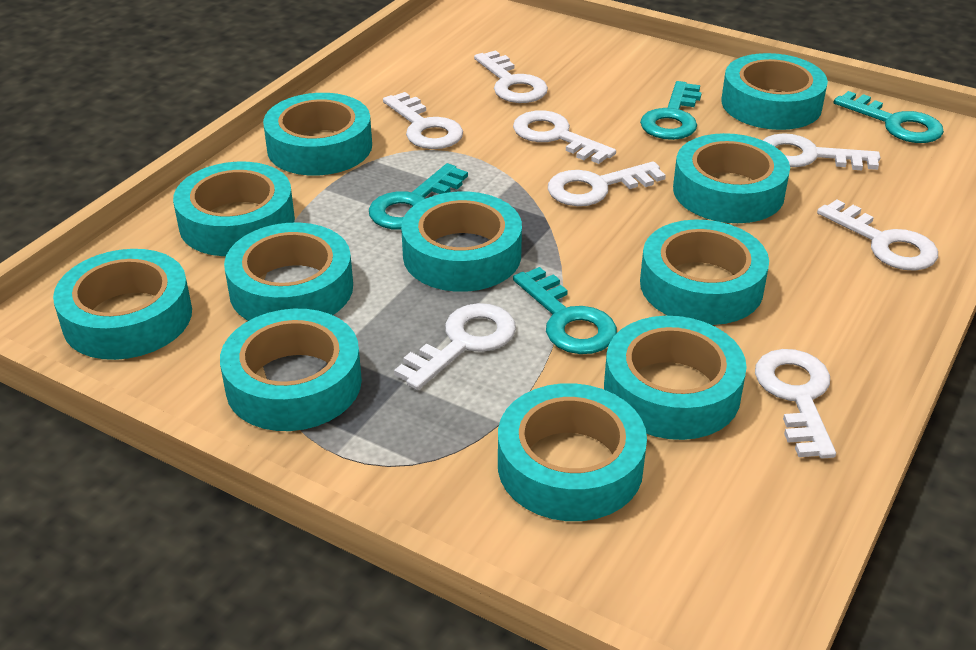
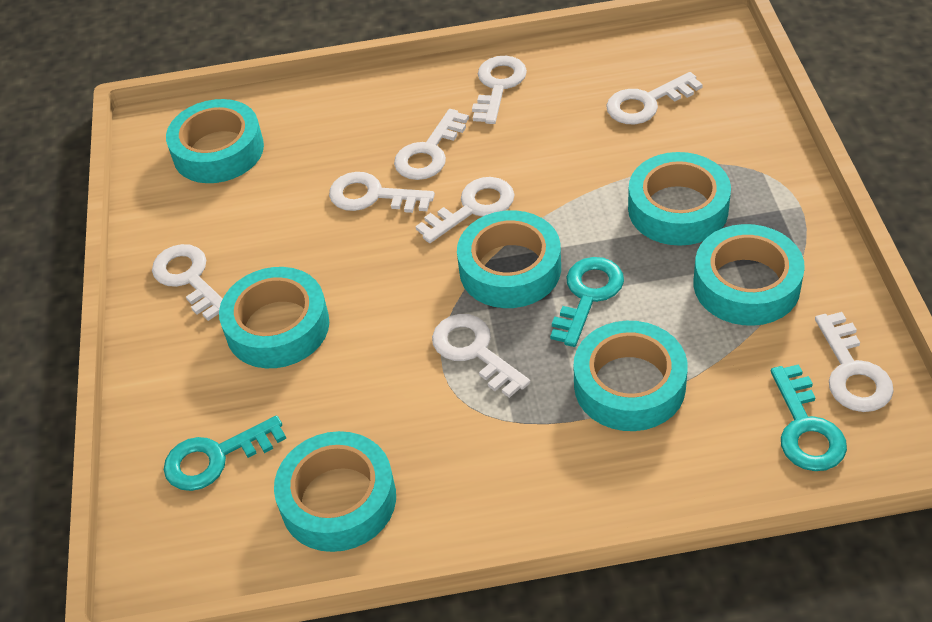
turquoise key: [369,163,468,230] [513,267,617,354] [640,81,702,140] [834,91,944,143] = 4 -> [164,415,286,491] [550,257,624,347] [771,364,847,471] = 3
turquoise tape: [53,249,192,360] [173,162,295,256] [220,309,362,431] [224,223,353,321] [263,93,372,175] [401,191,522,292] [498,383,647,521] [604,316,747,440] [640,220,769,325] [673,133,790,223] [721,53,828,130] = 11 -> [166,99,264,183] [219,267,329,368] [274,431,396,552] [457,210,561,308] [574,321,688,431] [628,152,731,246] [694,224,805,326] = 7

